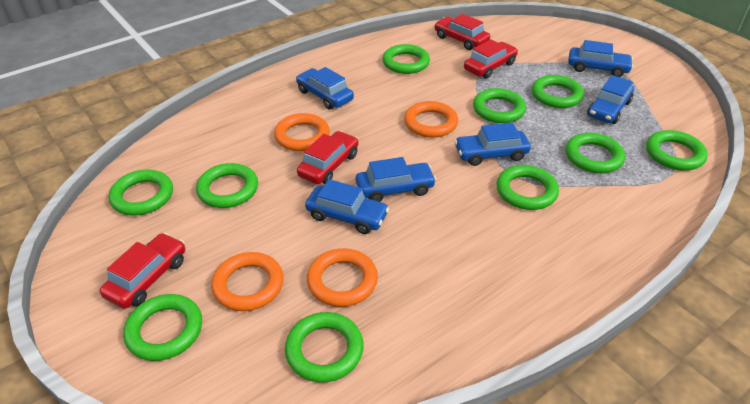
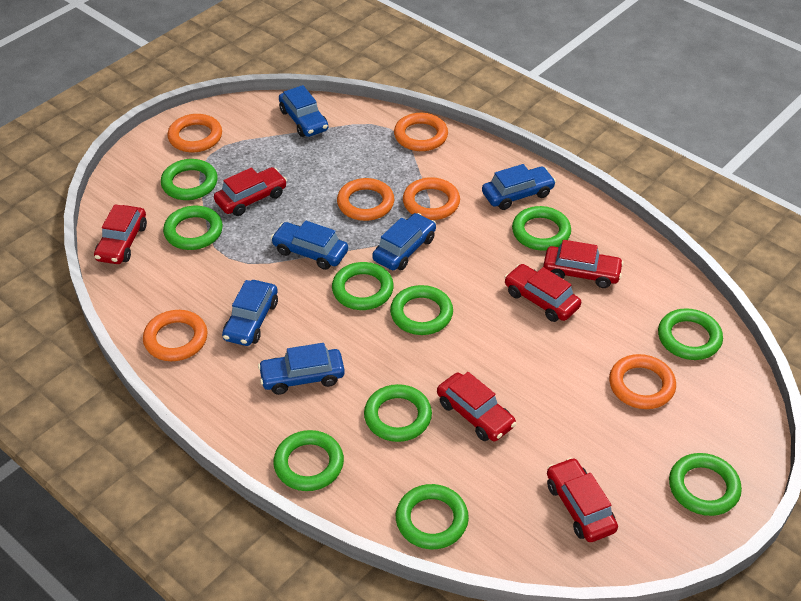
orange ring: [211,252,284,311] [274,113,330,151] [307,248,378,307] [404,101,458,138] = 4 -> [143,310,207,361] [167,114,222,152] [337,178,394,221] [394,113,448,151] [403,177,460,220] [609,354,676,409] = 6
red car: [100,233,185,309] [297,131,358,184] [434,14,490,50] [464,39,518,79] = 4 -> [94,204,147,264] [214,167,287,216] [437,372,516,441] [504,264,581,322] [543,240,624,288] [547,457,618,542] = 6

